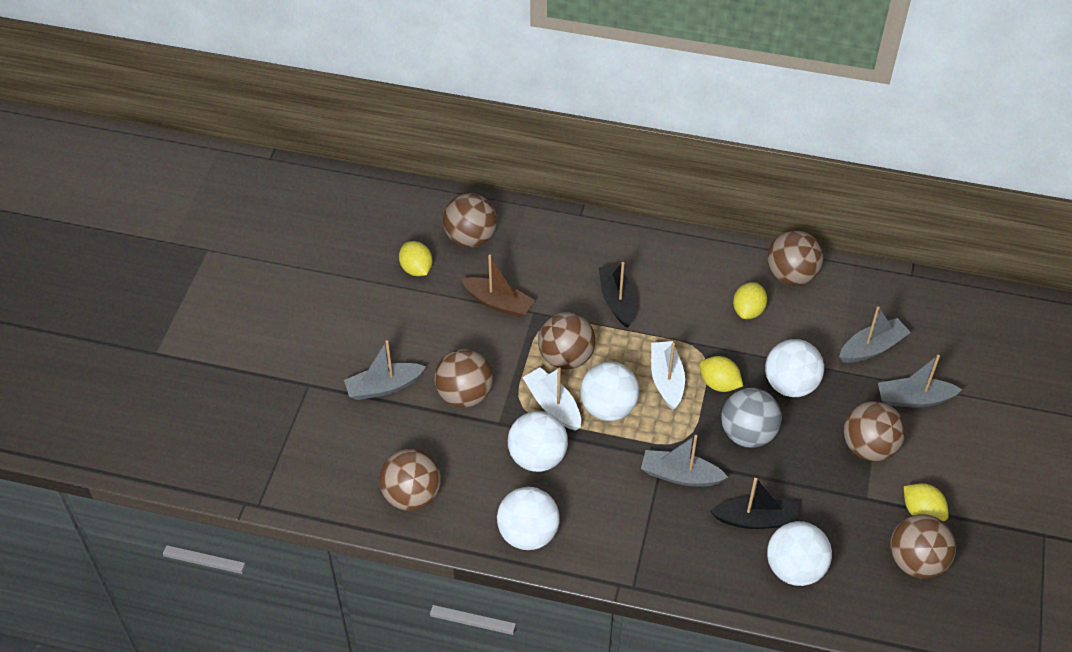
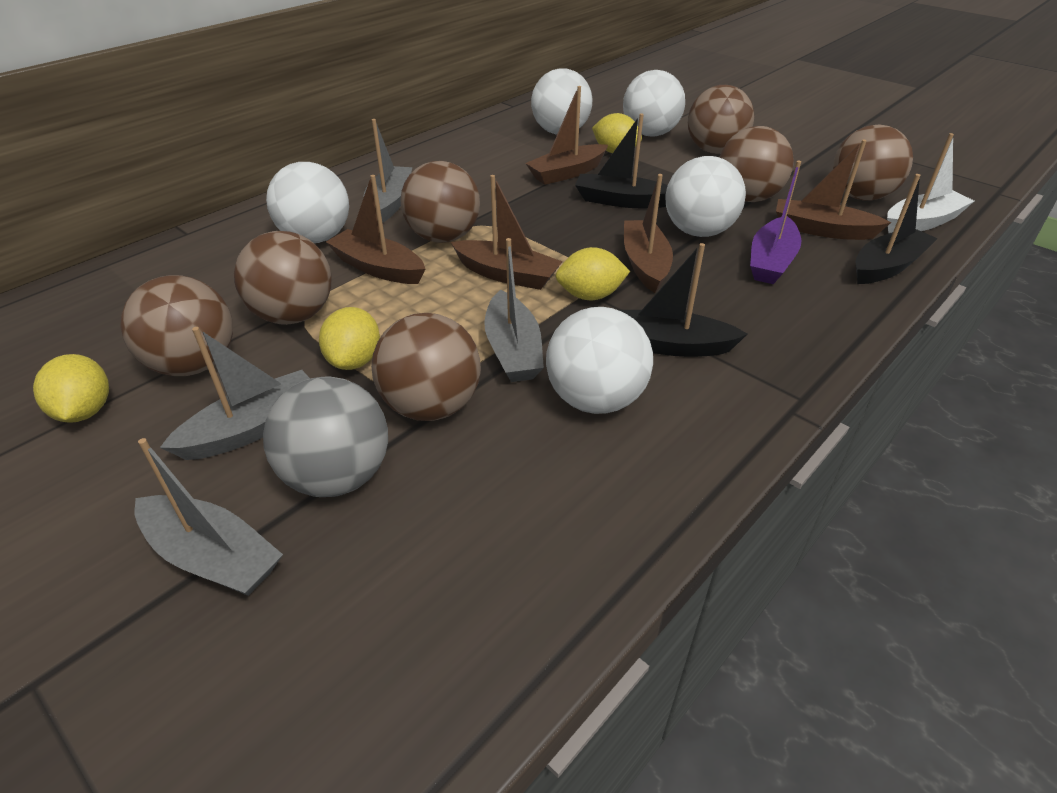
black boat: [599,262,636,328] [710,478,799,529] = 2 -> [575,113,668,208] [619,243,747,357] [855,174,938,284] = 3
brown boat: [461,255,535,318] = 1 -> [326,175,425,284] [451,175,563,290] [525,86,608,185] [624,174,673,293] [776,139,891,240] = 5
purple boat: none = 0 -> [750,160,801,284] = 1
white boat: [522,367,581,431] [651,341,685,410] = 2 -> [887,133,974,233] = 1

